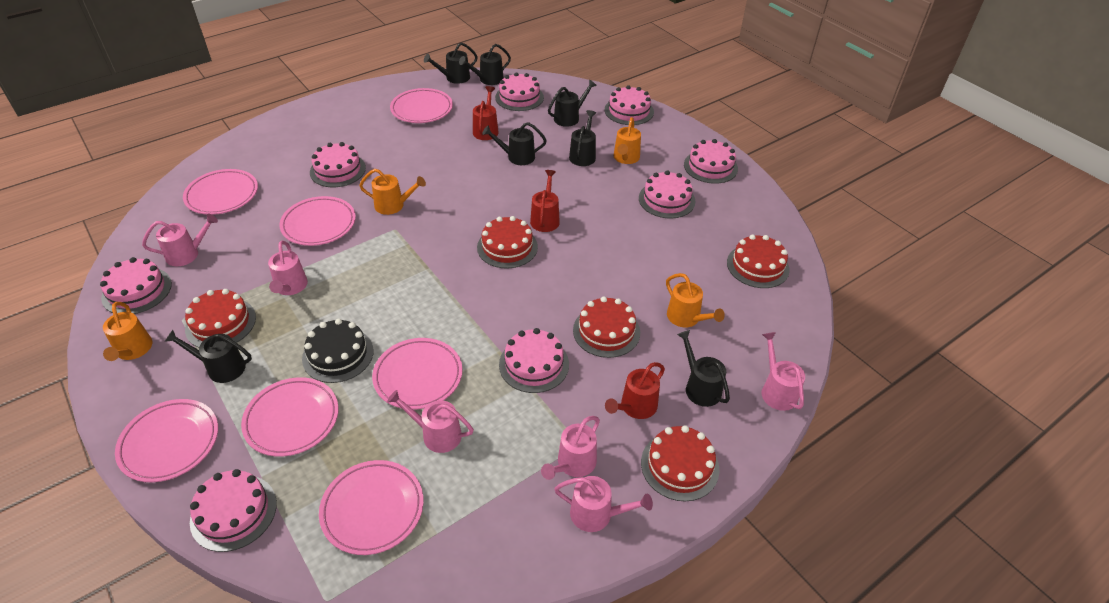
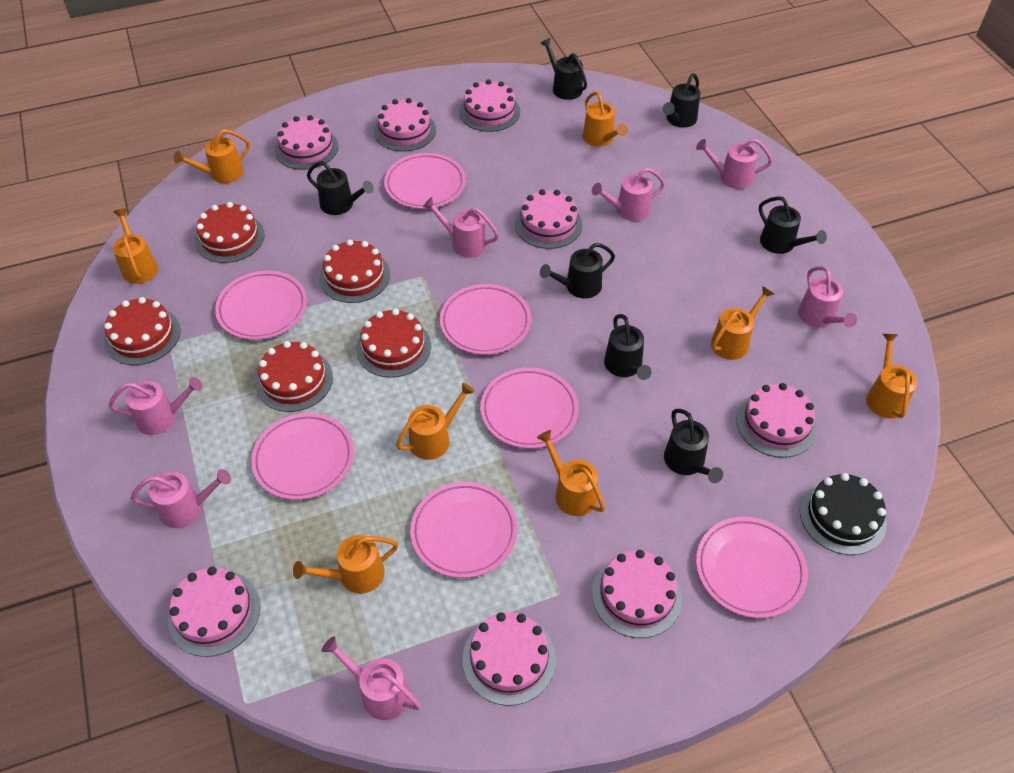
orange watering can: [103,302,152,361] [359,169,426,215] [613,117,641,164] [666,273,725,327] = 4 -> [113,208,158,284] [174,129,250,183] [293,535,398,594] [396,382,475,460] [537,430,605,516] [583,92,628,147] [711,286,774,360] [866,334,917,419] = 8
pink watering can: [142,214,218,266] [268,241,308,295] [387,390,474,453] [541,416,600,480] [554,476,653,532] [761,332,805,411] = 6 -> [109,377,203,435] [131,469,231,528] [322,637,421,720] [423,197,499,258] [592,168,665,221] [696,139,773,189] [798,266,857,328] = 7
red watering can: [473,86,499,140] [530,170,560,232] [605,362,665,419] = 3 -> none = 0

